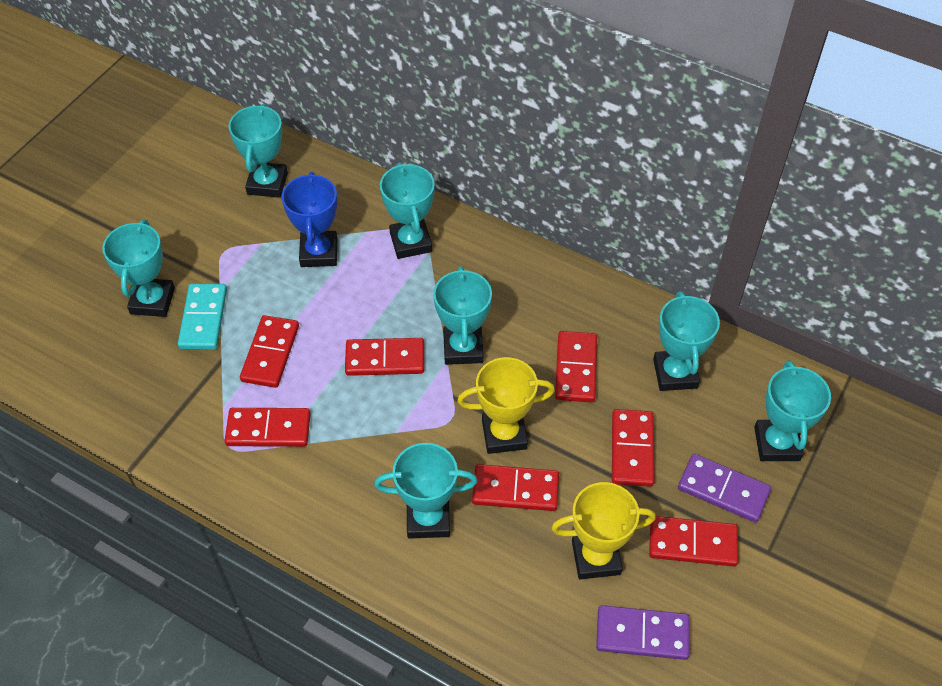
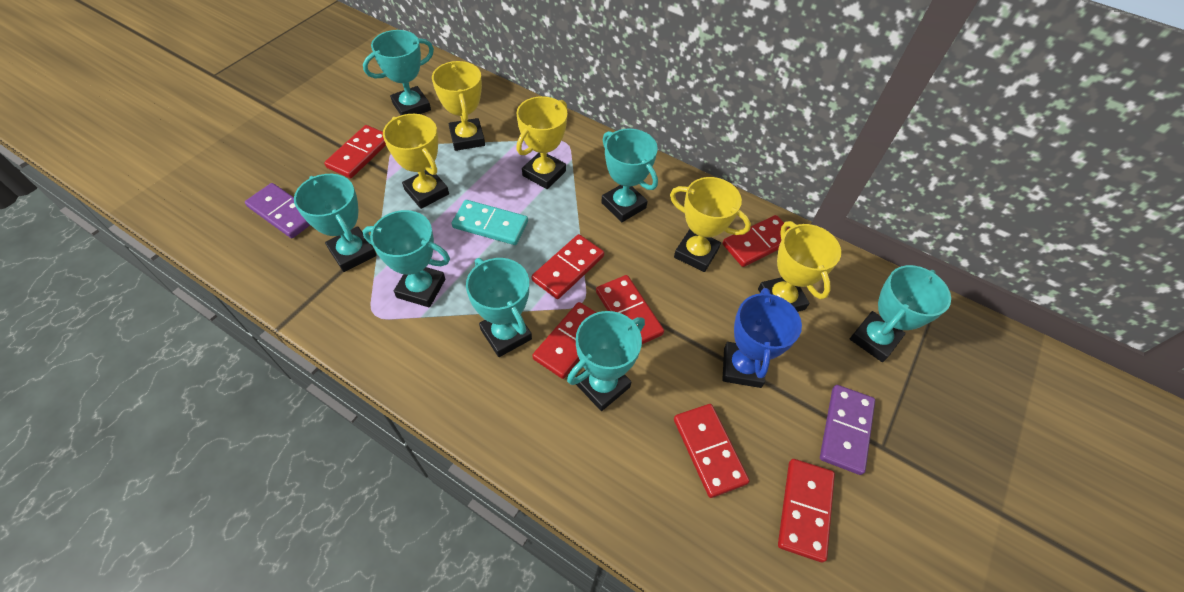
yellow trophy: [457,357,555,454] [551,482,656,579] = 2 -> [383,114,449,209] [432,61,485,151] [516,96,567,189] [670,177,751,272] [758,221,841,312] = 5

